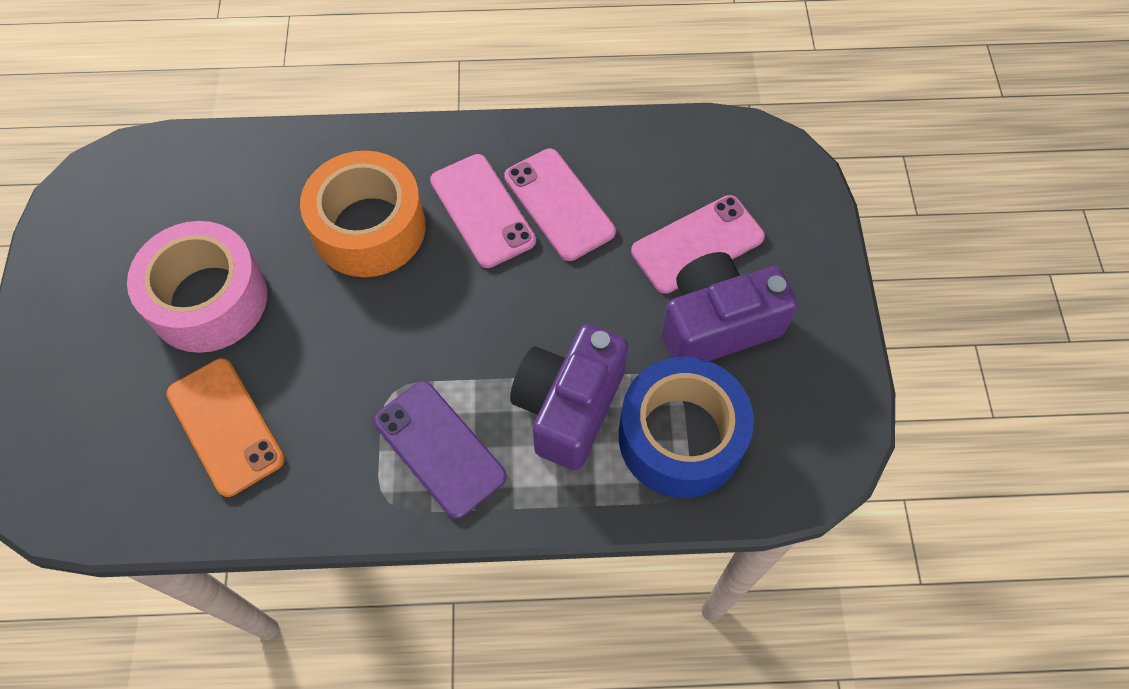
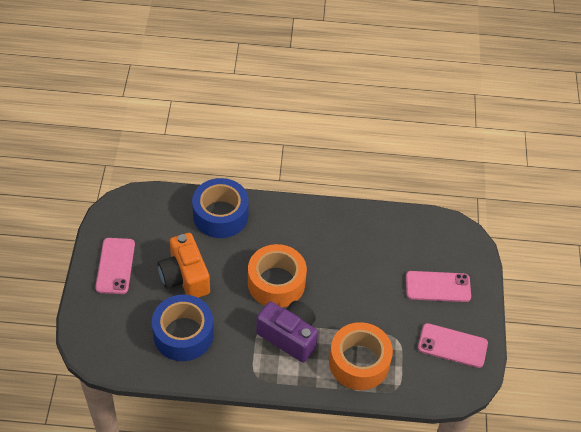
blue tape: [619,357,754,498] = 1 -> [152,294,214,361] [192,178,249,238] = 2
orange camera: none = 0 -> [157,233,210,298] = 1
orange phone: [166,358,285,497] = 1 -> none = 0
orange tape: [300,151,426,277] = 1 -> [248,244,307,307] [329,322,393,390] = 2
pink tape: [127,221,267,353] = 1 -> none = 0
purple camera: [510,324,629,471] [661,252,798,361] = 2 -> [256,301,318,362] = 1
purple phone: [374,381,507,519] = 1 -> none = 0

